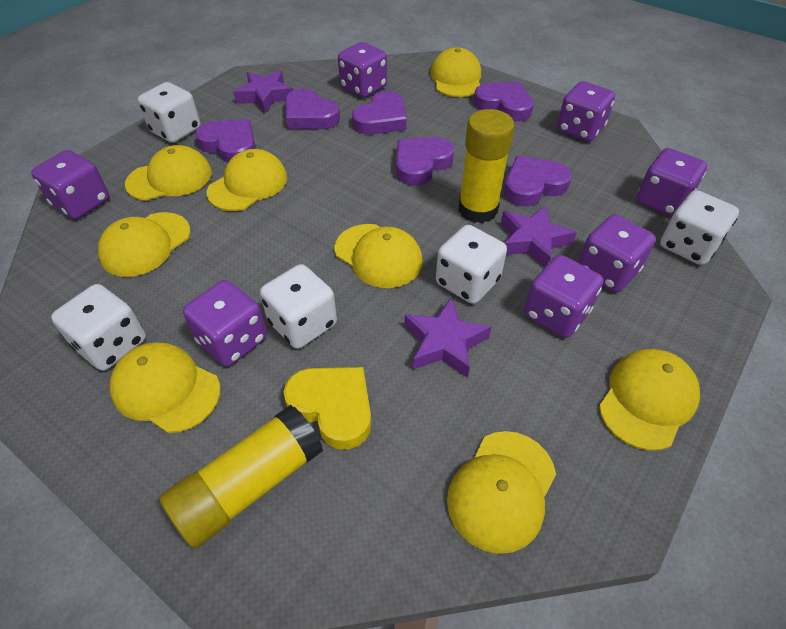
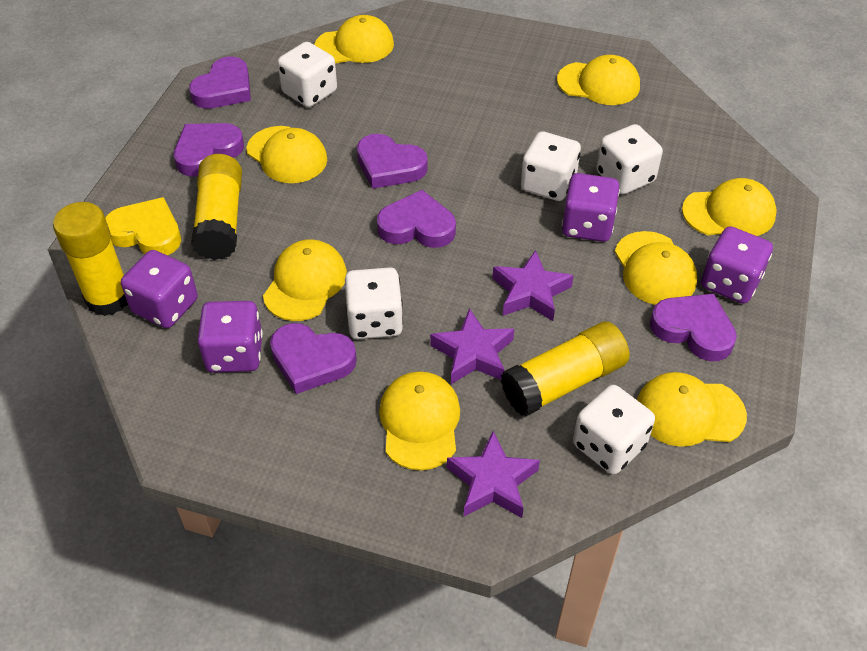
purple dice: [31,150,110,219] [183,280,267,367] [338,42,387,98] [524,255,603,338] [557,81,615,142] [578,214,656,292] [636,148,707,217] = 7 -> [121,250,198,328] [197,301,263,372] [562,173,620,242] [701,226,773,304] = 4
yellow glue stick: [159,405,323,548] [459,109,515,223] = 2 -> [53,202,128,316] [191,154,242,260] [501,322,629,416] = 3

